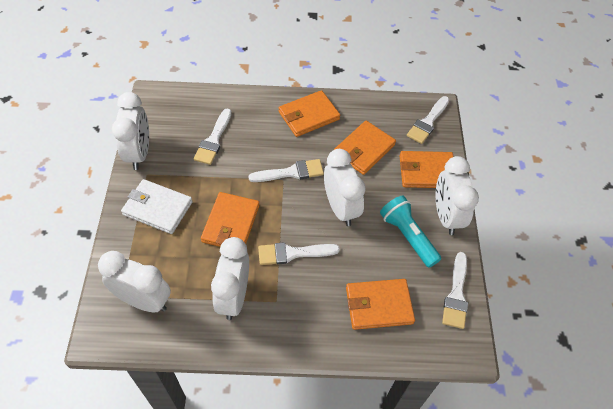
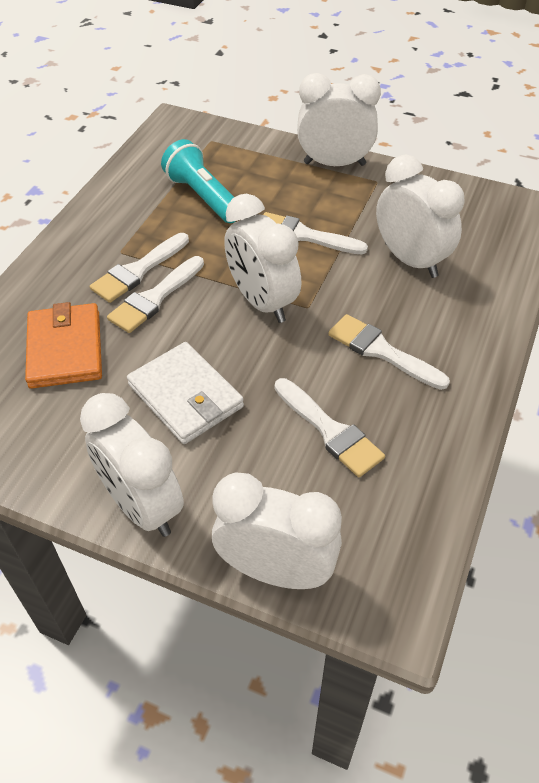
orange wallet: [201,192,259,247] [279,90,340,137] [334,121,396,175] [346,279,415,330] [400,151,453,188] = 5 -> [25,302,102,389] = 1

